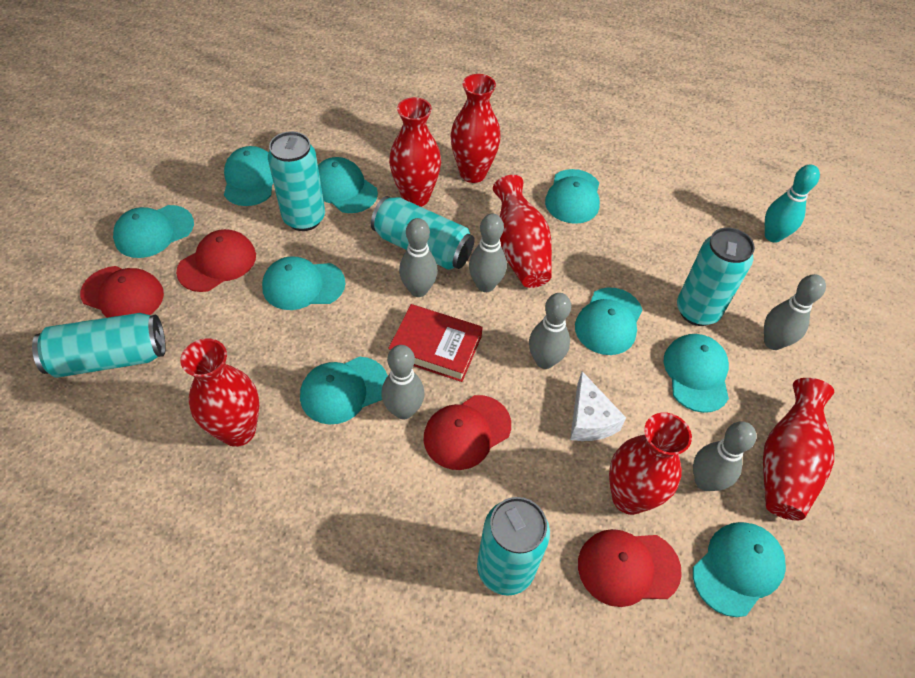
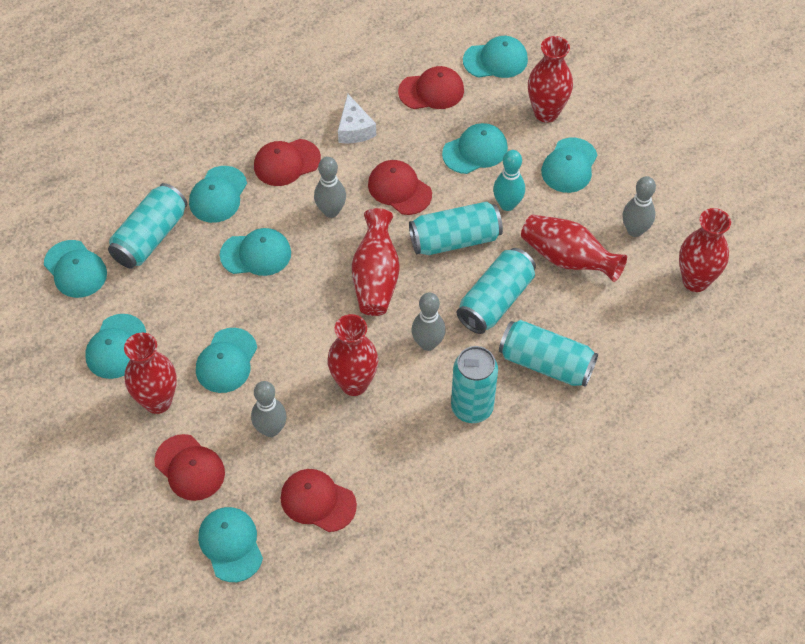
grey bowling pin: [381,345,425,420] [399,218,438,297] [469,214,507,292] [529,293,571,369] [693,422,757,491] [764,274,826,350] = 6 -> [251,381,287,437] [314,157,346,218] [412,292,446,351] [623,176,656,237] = 4
red book: [388,304,483,382] = 1 -> none = 0
red cap: [80,266,164,318] [176,229,256,292] [423,395,511,470] [578,529,682,607] = 4 -> [154,434,225,501] [254,139,321,186] [281,469,357,532] [368,160,432,215] [398,66,464,109] = 5

